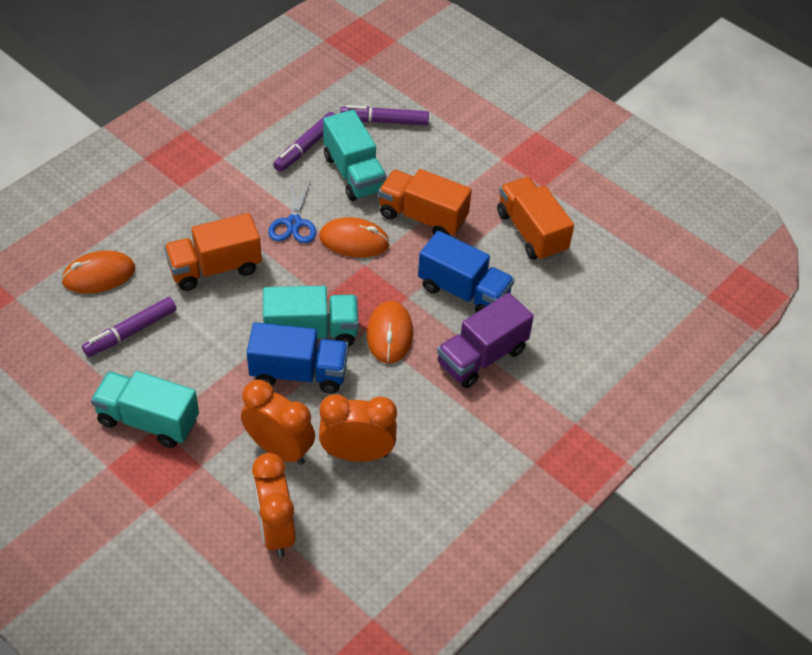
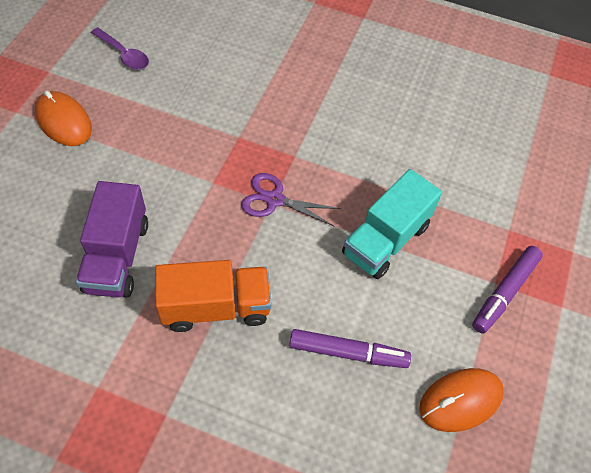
blue scissors: [268,180,316,243] = 1 -> none = 0
blue truck: [247,322,348,394] [418,231,514,313] = 2 -> none = 0
orange clock: [241,380,315,465] [252,453,296,557] [319,394,397,462] = 3 -> none = 0
orange mouse: [61,251,135,294] [319,217,390,258] [367,301,413,364] = 3 -> [35,91,92,146] [419,368,504,432] = 2
orange truck: [164,213,262,291] [378,169,472,236] [497,177,574,261] = 3 -> [155,260,272,332] = 1
purple marker: [82,297,177,357] [273,112,335,172] [340,105,429,126] = 3 -> [289,329,411,368] [472,246,543,333] = 2
purple scissors: none = 0 -> [241,173,341,227] = 1
purple spoon: none = 0 -> [91,28,149,70] = 1
turquoise truck: [91,371,199,448] [263,286,359,347] [323,110,387,201] = 3 -> [342,169,442,279] = 1

